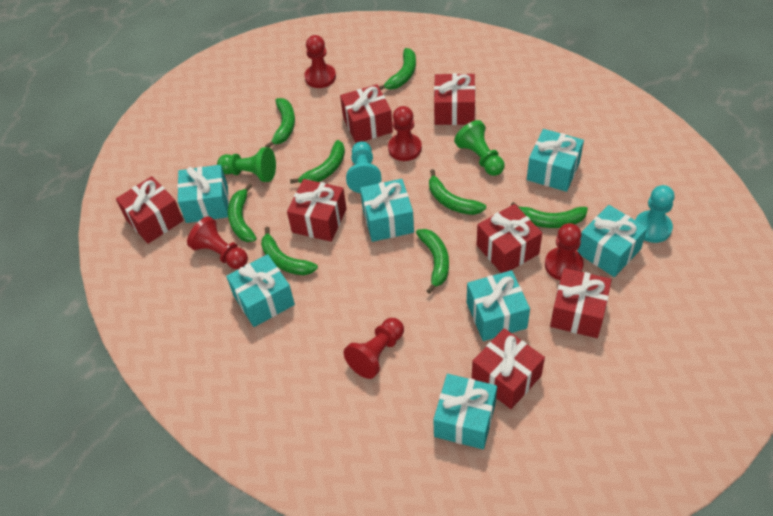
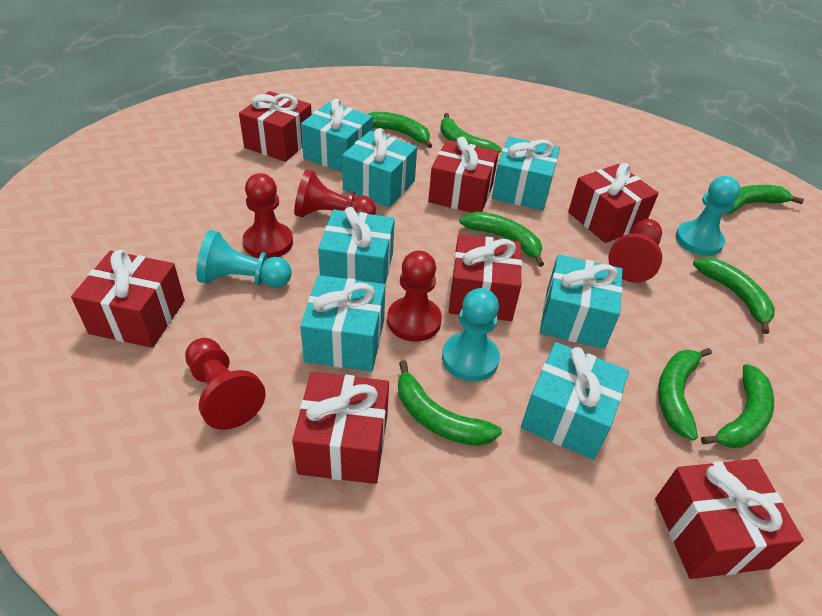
green pawn: [217,147,276,182] [454,120,505,176] = 2 -> none = 0
turquoise pawn: [346,141,382,193] [635,185,675,243] = 2 -> [196,230,292,288] [442,288,500,382] [675,176,740,256] = 3

